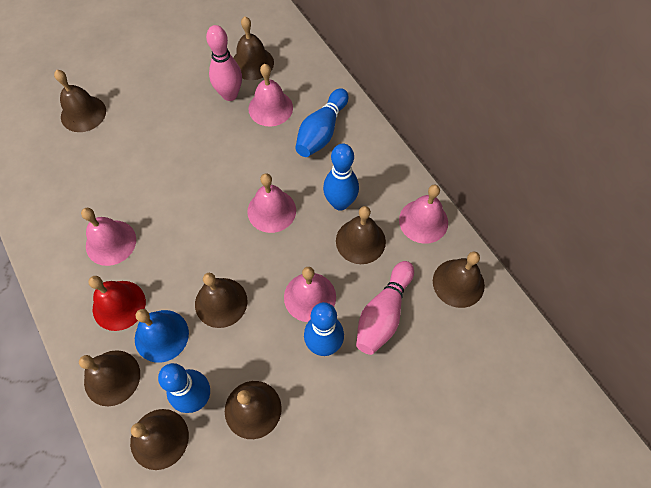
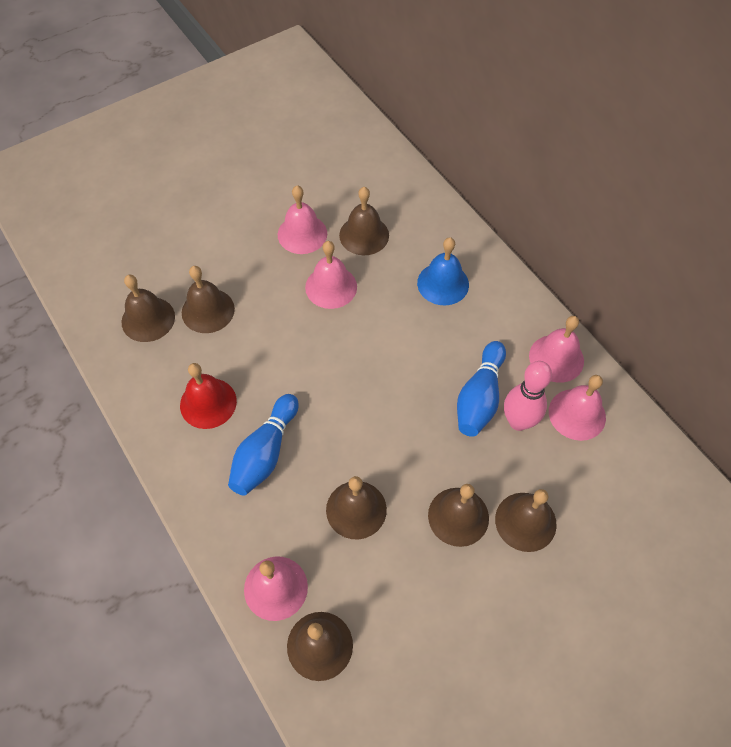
blue bowling pin: [158,363,210,413] [295,88,348,157] [304,302,344,356] [323,143,359,211] = 4 -> [228,394,299,496] [457,341,506,437] = 2
brown bell: [54,70,106,132] [79,350,140,406] [130,409,189,470] [195,273,247,328] [225,381,282,439] [233,16,274,80] [336,206,386,264] [433,251,485,308] = 8 -> [121,275,175,342] [182,266,235,333] [287,612,353,681] [326,476,387,539] [339,187,389,255] [428,484,489,547] [495,489,557,552] = 7
pink bowling pin: [206,25,242,101] [356,261,414,355] = 2 -> [504,361,552,431] = 1

